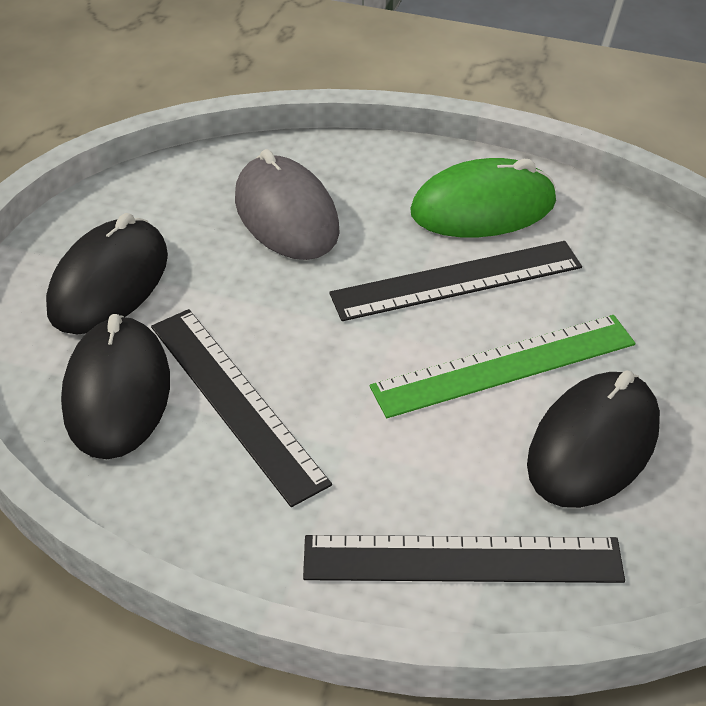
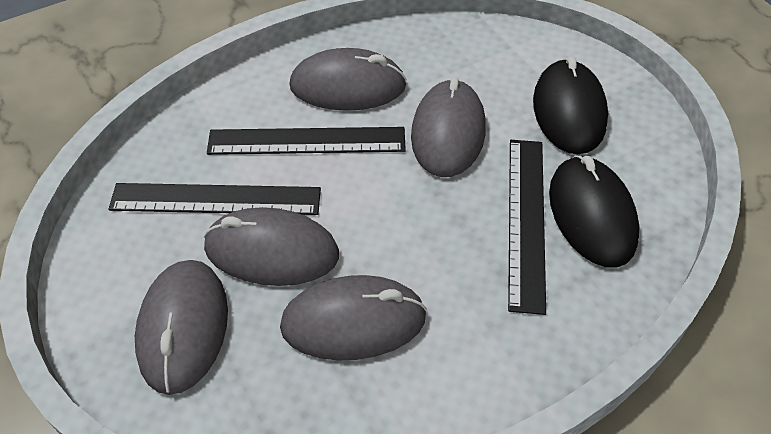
black mouse: [46,213,168,334] [61,314,170,459] [527,370,660,508] = 3 -> [533,56,608,154] [549,155,640,268] = 2
green mouse: [410,158,556,237] = 1 -> none = 0
green ruler: [370,315,636,418] = 1 -> none = 0
grey mouse: [235,149,340,260] = 1 -> [135,260,228,395] [203,207,339,286] [280,275,427,361] [289,48,407,111] [411,77,486,177] = 5

